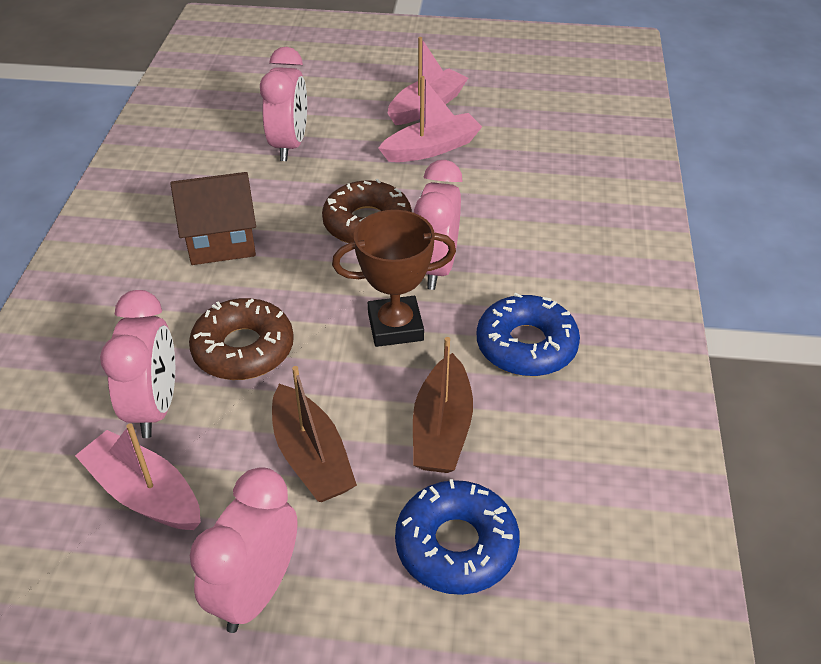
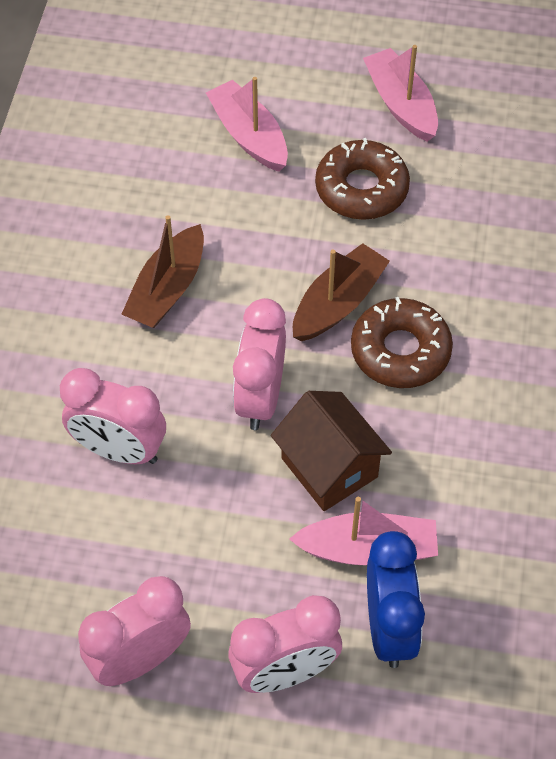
blue clock: none = 0 -> [367,531,425,668] = 1
blue donut: [395,479,520,595] [477,293,580,376] = 2 -> none = 0
brown trophy: [332,210,456,347] = 1 -> none = 0

